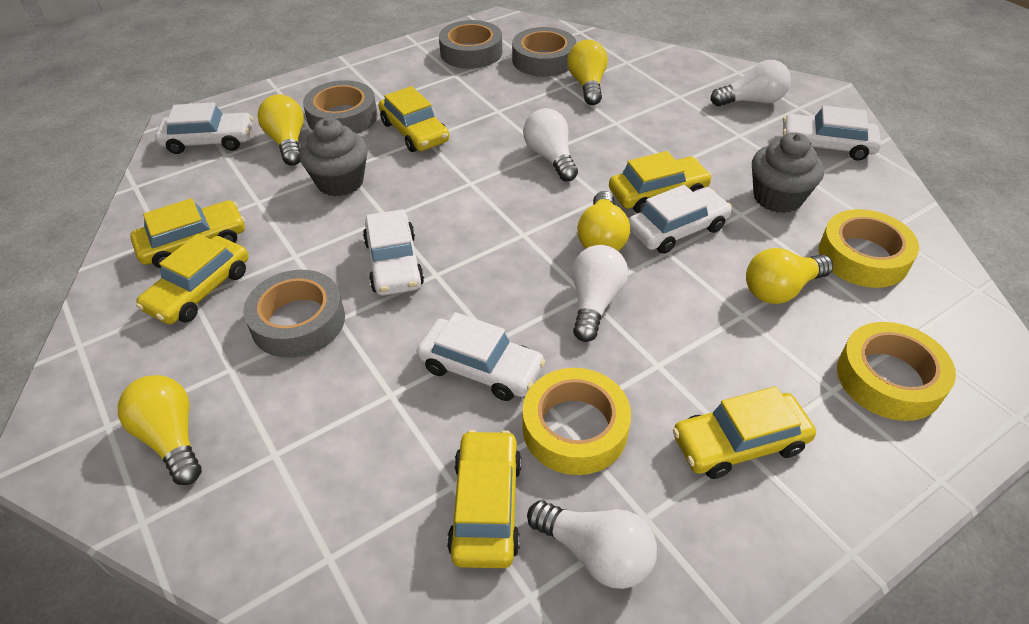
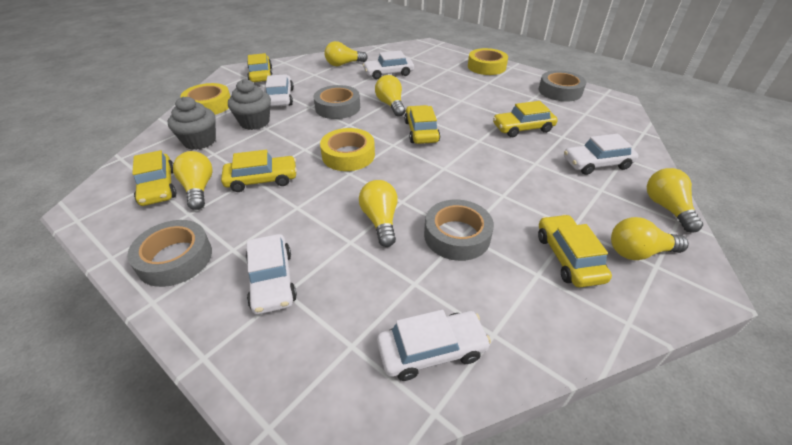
white light bulb: [523,108,578,182] [527,500,657,589] [572,245,628,342] [711,60,791,106] = 4 -> none = 0
yellow light bulb: [118,375,202,485] [257,94,304,166] [567,40,608,105] [577,191,630,251] [746,248,833,304] = 5 -> [173,151,213,210] [324,41,368,66] [359,180,398,247] [375,75,405,117] [611,217,689,260] [647,168,703,233] = 6

